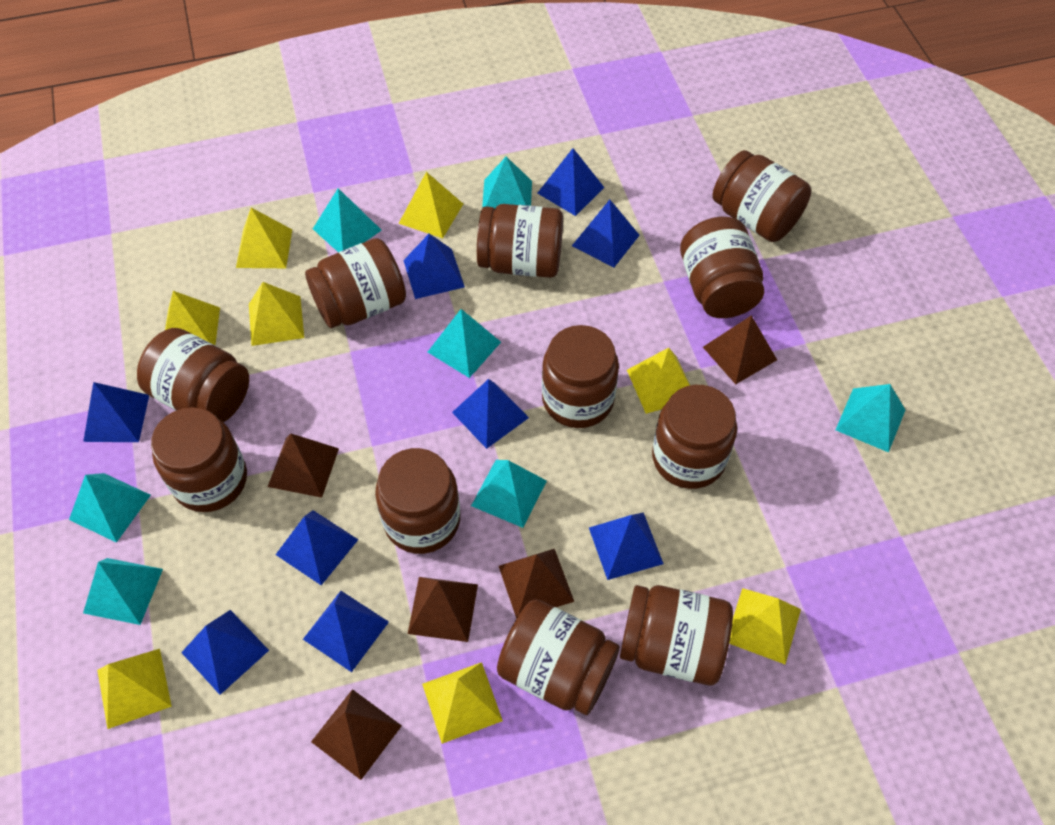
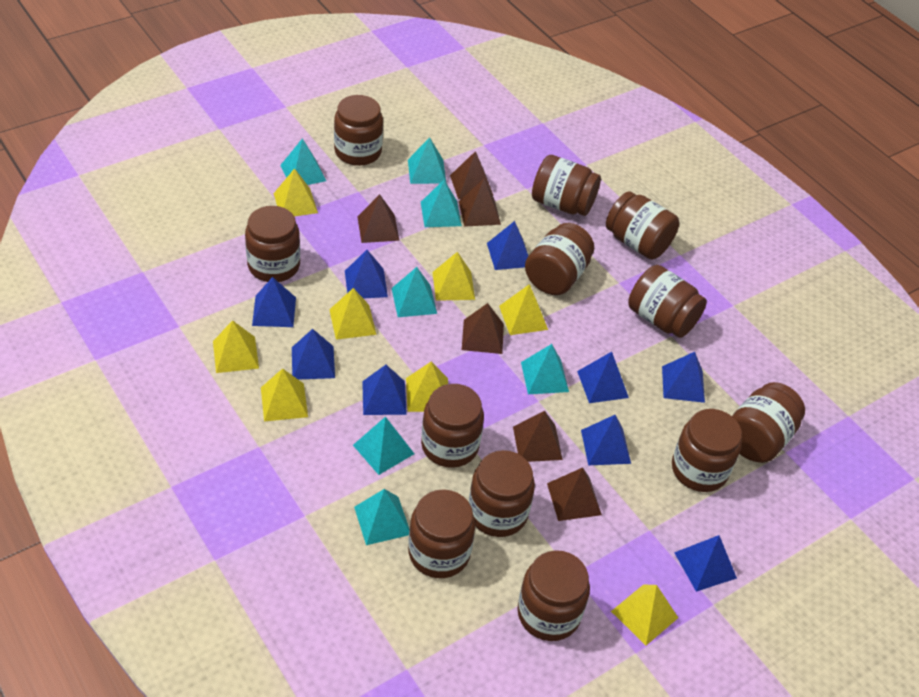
brown jar: [137,328,249,422] [151,407,247,512] [305,238,406,328] [375,448,460,554] [477,204,563,278] [497,599,620,715] [542,325,619,428] [620,585,733,685] [652,385,737,489] [680,217,764,318] [712,150,811,242] = 11 -> [245,206,300,282] [334,95,383,166] [408,489,475,578] [421,384,484,468] [469,450,535,537] [517,550,590,641] [525,223,594,295] [532,155,601,216] [606,191,679,260] [628,265,707,338] [672,409,742,492] [732,382,805,463] = 12
brown pyramid: [268,433,339,498] [311,689,402,780] [408,577,478,642] [499,549,574,619] [703,315,777,384] = 5 -> [357,194,400,243] [450,151,493,199] [459,179,501,227] [462,303,504,354] [513,411,563,462] [547,468,602,521] = 6

